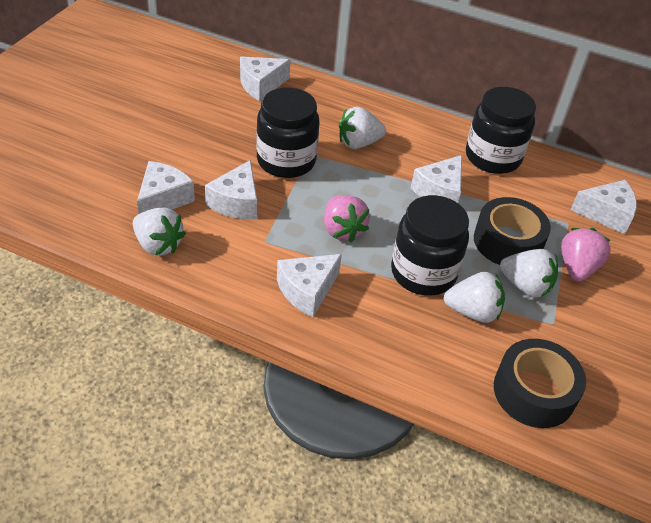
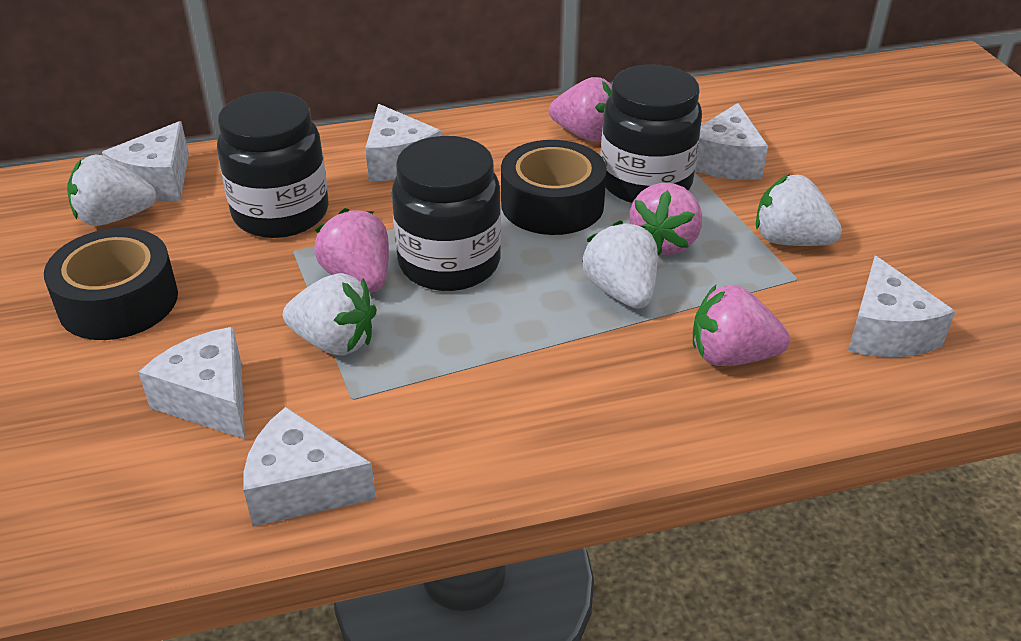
pink strawberry: [324,195,370,242] [561,228,611,282] = 2 -> [314,208,389,292] [549,77,612,141] [630,183,702,255] [693,285,790,366] = 4

